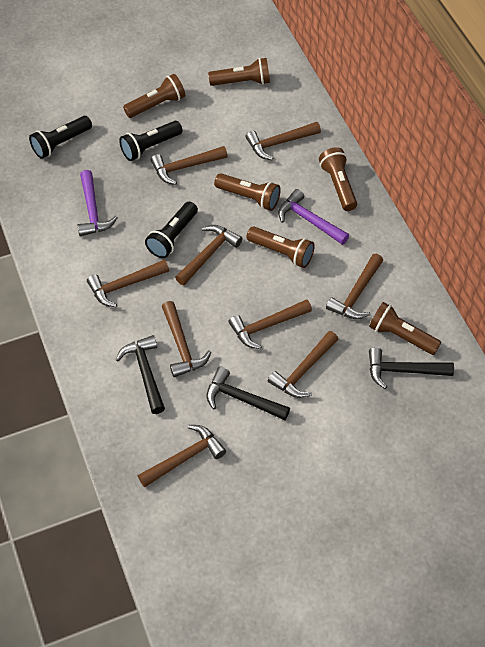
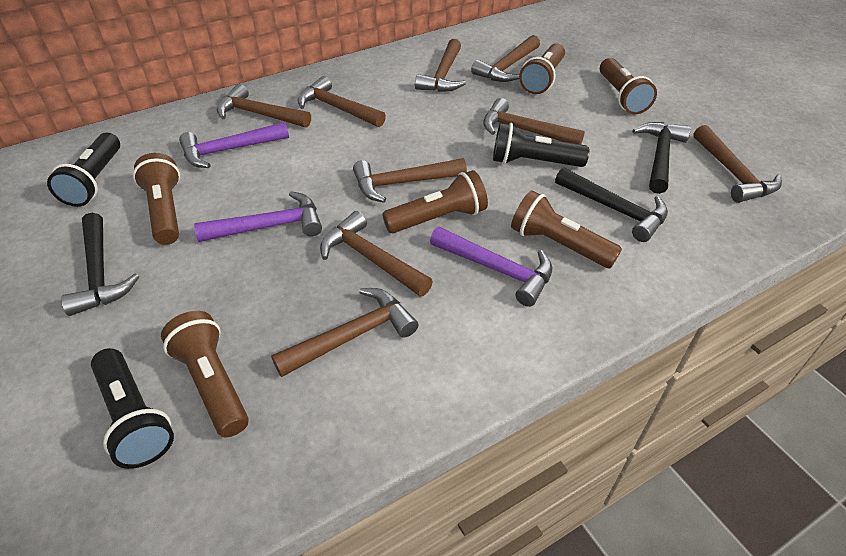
purple hammer: [77,170,118,236] [278,189,349,245] = 2 -> [179,122,289,168] [194,191,322,242] [430,227,552,307] = 3

